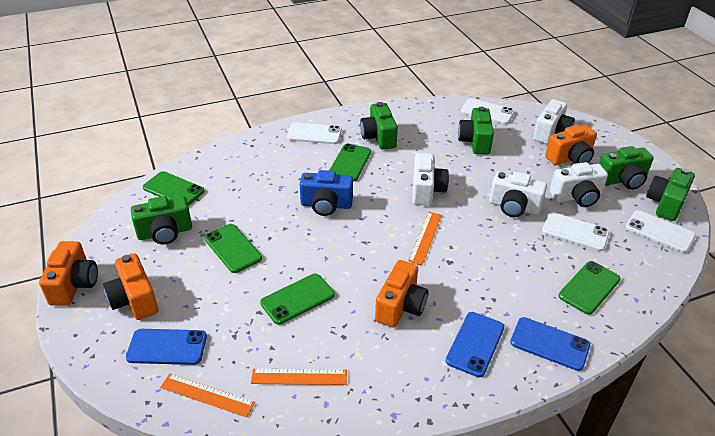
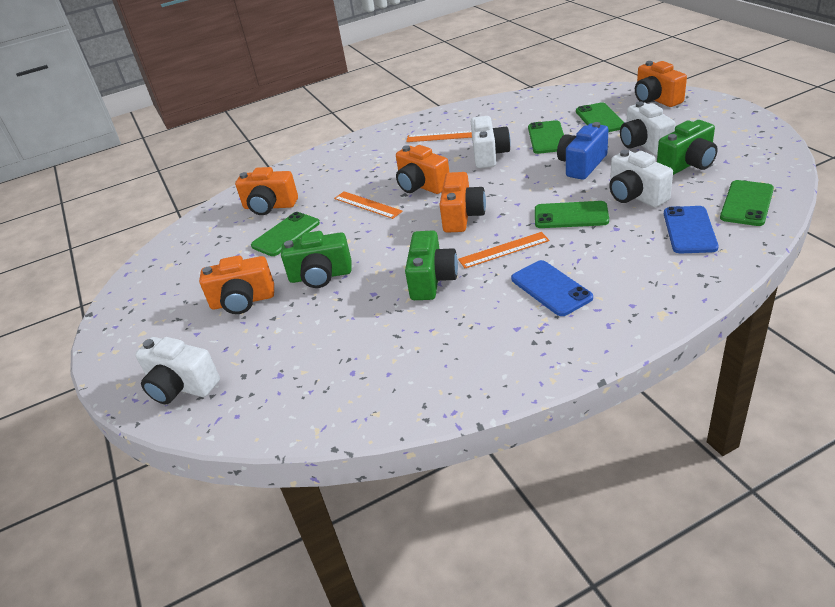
blue phone: [126,329,207,365] [446,312,504,377] [510,317,590,371] = 3 -> [511,260,593,316] [664,206,719,253] = 2
green camera: [131,196,192,245] [360,102,398,150] [458,106,494,155] [599,146,654,190] [646,168,695,221] = 5 -> [281,231,352,288] [405,230,458,300] [657,120,718,175] = 3
orange camera: [39,241,98,306] [103,253,158,320] [375,260,429,328] [545,125,597,165] = 4 -> [199,255,274,314] [235,167,298,215] [396,145,450,194] [439,172,486,233] [635,61,687,107] = 5
white phone: [287,123,342,144] [461,99,515,124] [542,212,610,251] [626,210,696,253] = 4 -> none = 0

